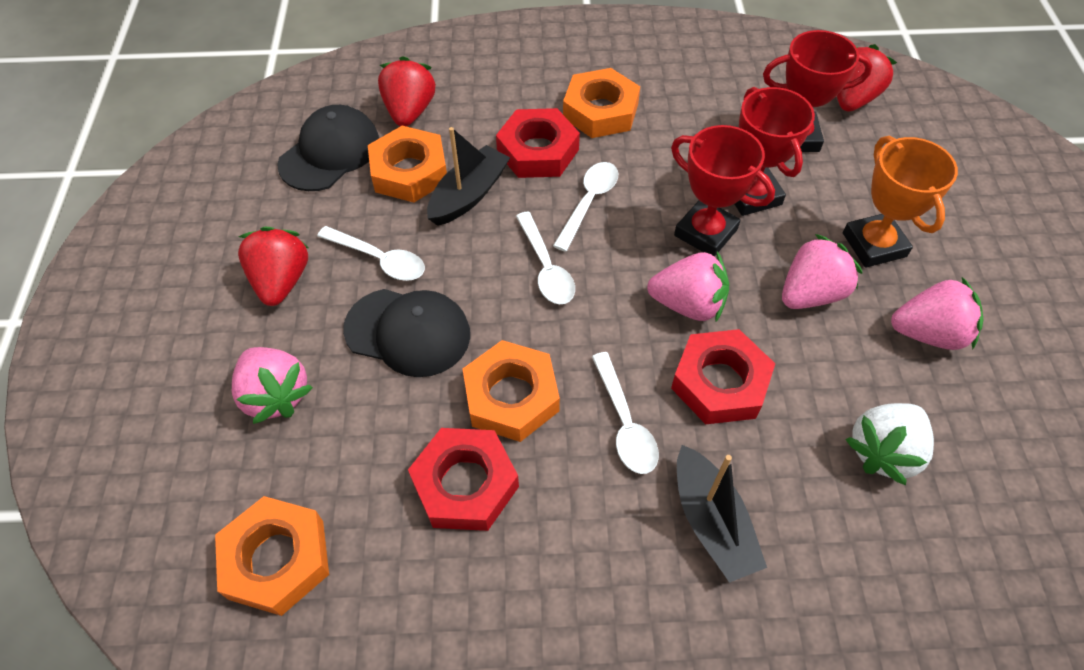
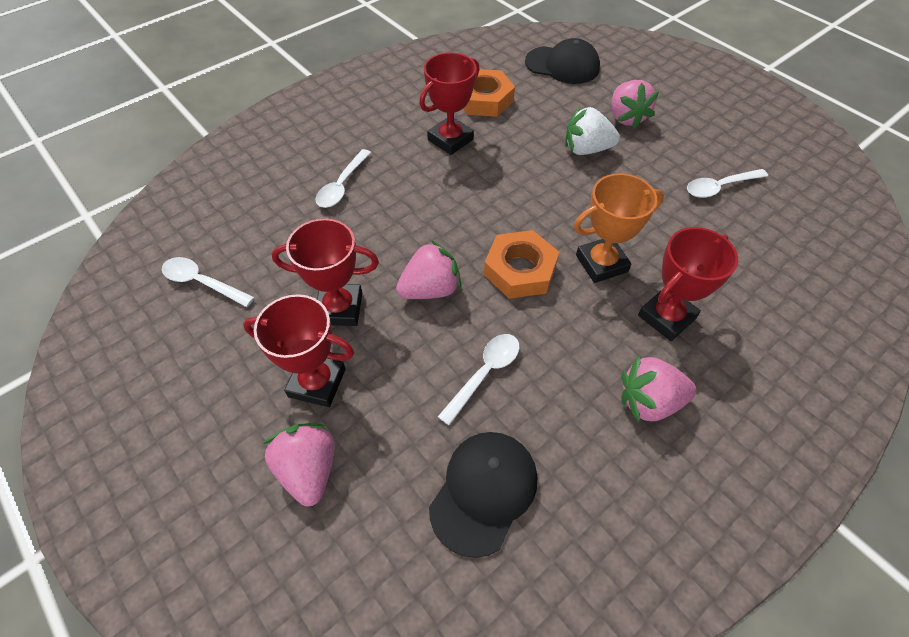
black boat: [427,127,510,226] [677,445,767,583] = 2 -> none = 0
orange nut: [215,496,329,616] [368,126,447,203] [463,340,560,442] [563,68,640,138] = 4 -> [463,69,515,117] [484,230,559,299] = 2
red nut: [408,428,519,531] [496,108,580,178] [671,329,775,424] = 3 -> none = 0
red strawberry: [238,227,309,306] [378,56,436,127] [837,44,897,112] = 3 -> none = 0
red trophy: [671,125,775,257] [735,87,815,216] [763,30,872,152] = 3 -> [243,294,354,407] [272,219,379,326] [419,52,480,155] [638,227,738,341] = 4

